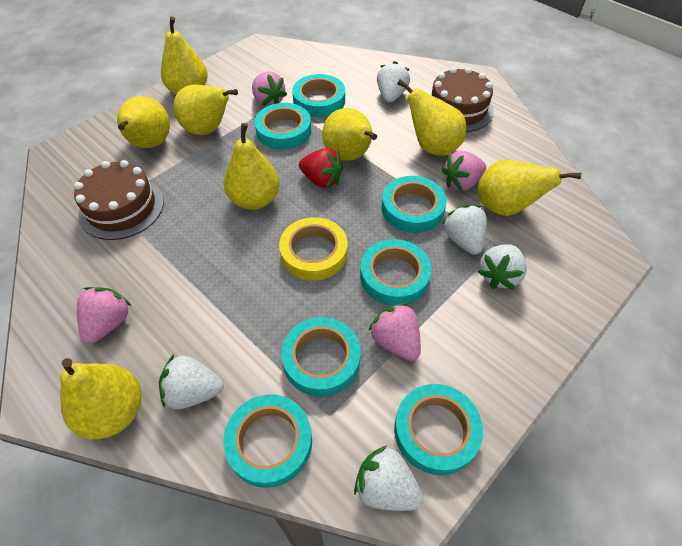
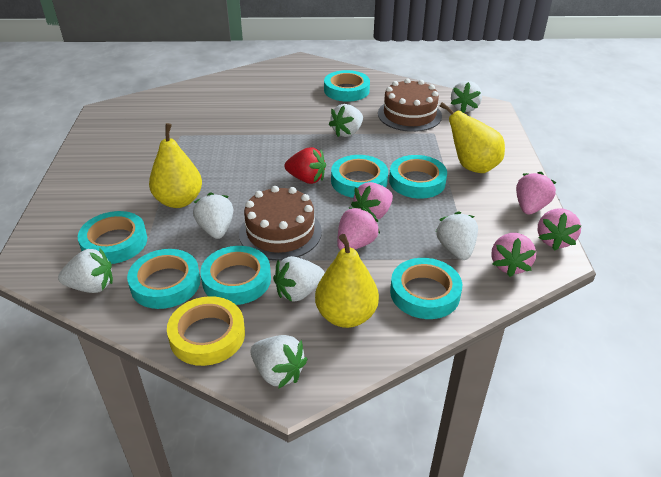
pink strawberry: [77,287,132,344] [252,71,287,107] [368,303,421,361] [442,151,486,191] = 4 -> [337,207,380,250] [351,182,393,219] [492,233,536,277] [516,172,557,214] [538,208,581,251] = 5
white strawberry: [159,354,224,410] [354,445,423,511] [377,61,410,103] [442,205,487,255] [478,244,527,290] = 5 -> [58,248,113,293] [193,192,233,239] [250,335,307,389] [273,256,325,302] [329,104,363,137] [436,211,478,260] [451,81,482,113] = 7
yellow pear: [60,358,142,439] [117,96,170,148] [161,16,208,95] [173,85,238,135] [224,123,279,210] [322,108,377,161] [397,79,466,156] [478,160,582,216] = 8 -> [149,123,202,208] [315,234,379,328] [439,102,505,173] = 3

